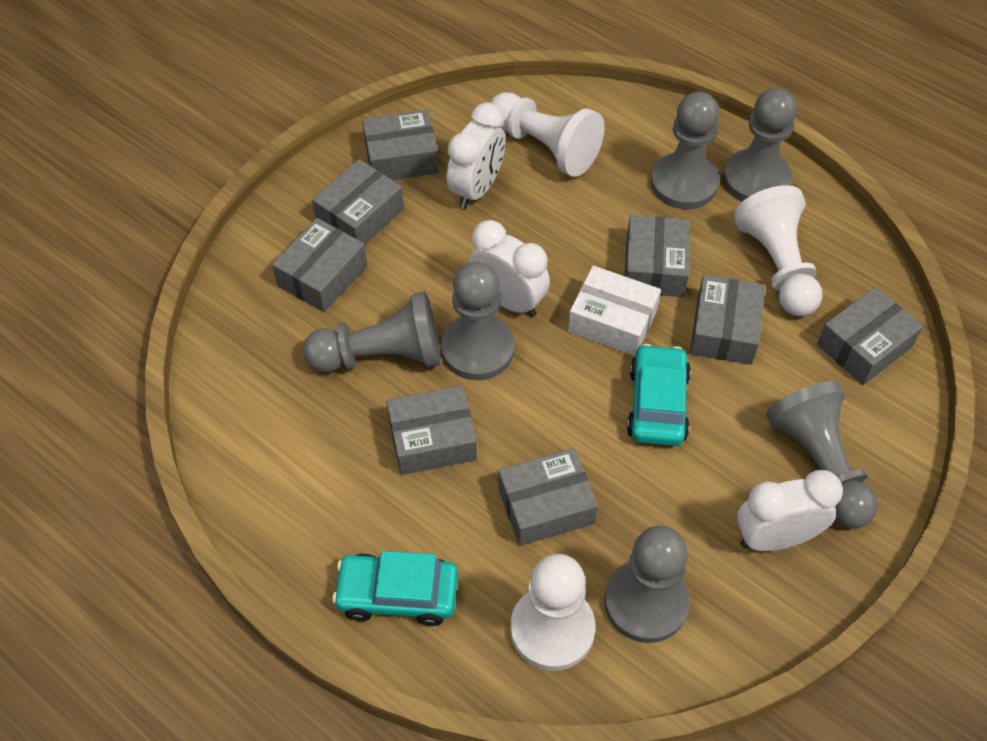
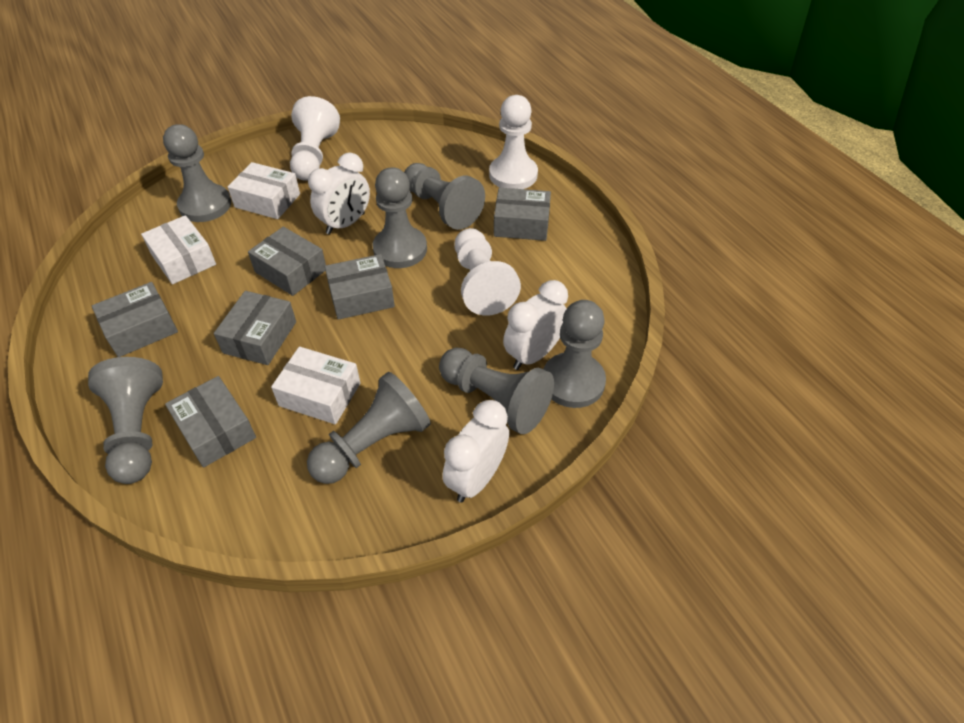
grey box: [272,218,367,313] [312,159,404,245] [362,110,439,180] [386,386,477,475] [498,448,598,546] [625,215,690,297] [690,275,765,365] [817,287,923,385] = 8 -> [92,282,178,357] [165,376,256,467] [214,291,296,365] [248,227,326,296] [325,254,395,320] [494,188,551,241] = 6
grey pawn: [303,291,441,373] [441,262,514,380] [604,526,690,643] [651,92,720,209] [723,88,797,202] [766,381,878,529] = 6 -> [88,357,163,484] [163,124,231,222] [307,372,431,484] [372,167,427,268] [404,163,485,230] [439,348,554,434] [543,300,606,408] = 7
turquoise car: [332,551,458,626] [627,344,691,446] = 2 -> none = 0
white box: [568,266,661,356] = 1 -> [141,215,216,284] [228,162,300,219] [271,347,360,424] = 3

